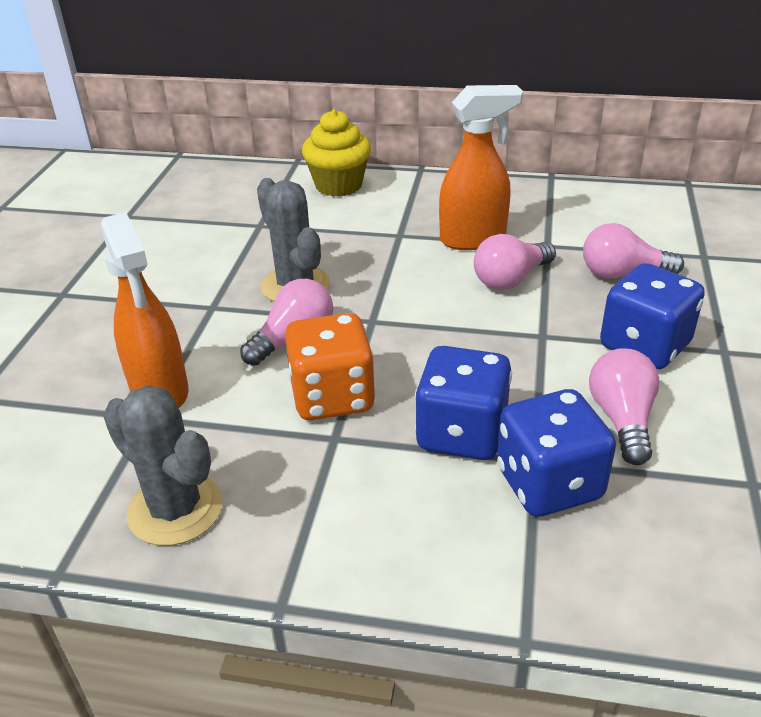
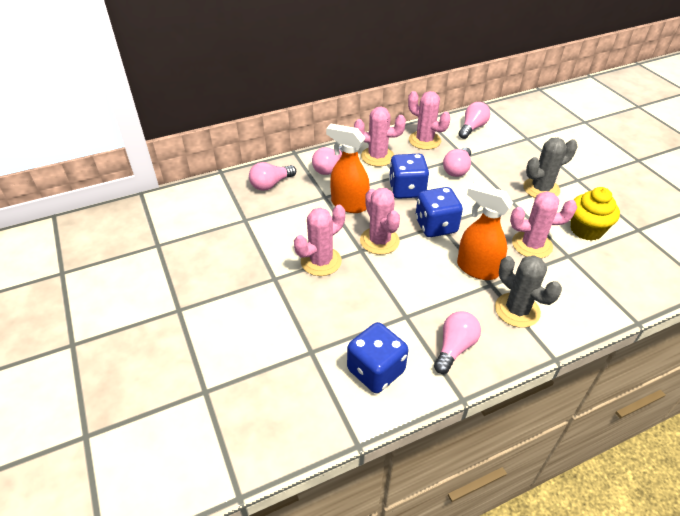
orange dice: [285,313,376,420] = 1 -> none = 0
pink cactus: none = 0 -> [294,205,345,276] [354,107,406,166] [360,188,400,255] [408,91,451,150] [510,191,577,258] = 5
pink light bulb: [240,279,333,366] [474,234,556,290] [583,223,684,278] [589,348,659,465] = 4 -> [249,162,296,191] [312,146,343,175] [434,311,481,374] [443,147,471,177] [459,102,490,139] = 5

